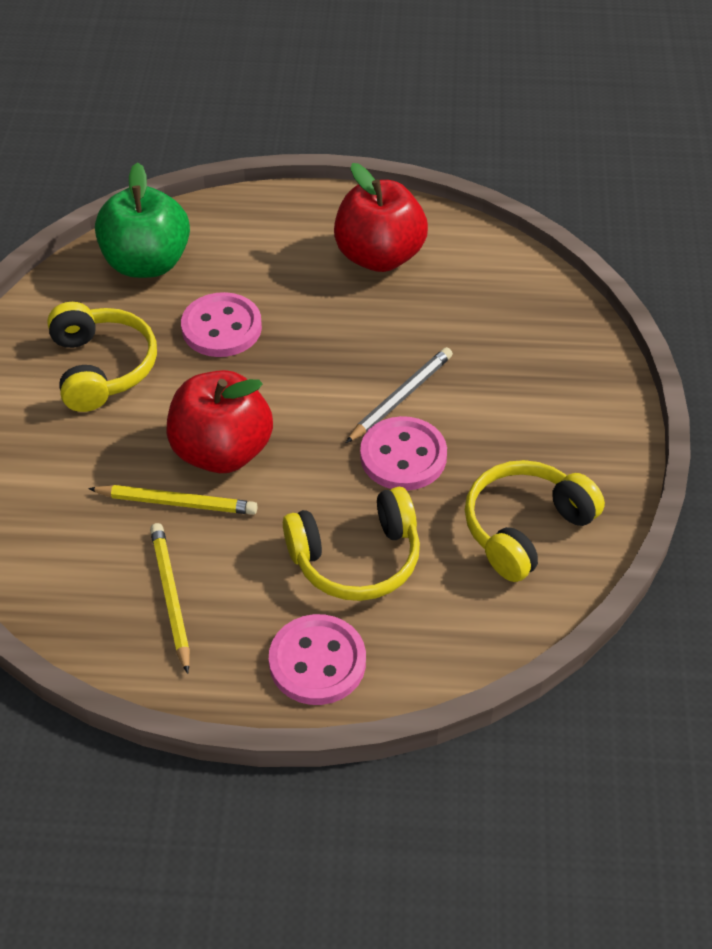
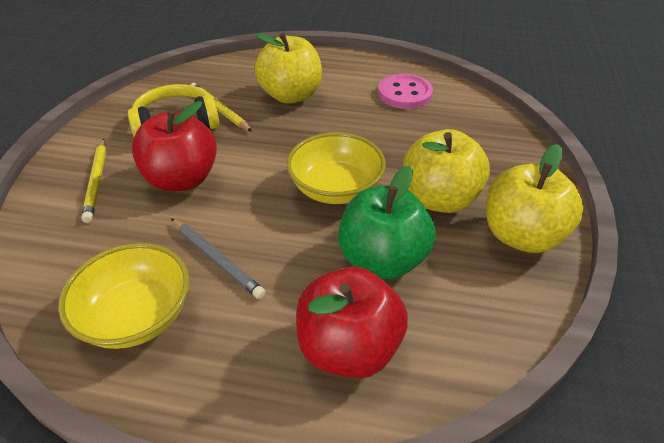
pink button: [181,292,262,357] [269,614,366,705] [360,416,447,491] = 3 -> [378,74,433,109] = 1
yellow apple: none = 0 -> [254,33,322,104] [403,129,490,213] [486,144,583,253] = 3
yellow bowl: none = 0 -> [58,243,190,349] [287,132,386,204] = 2
yellow headphones: [47,302,157,412] [283,487,420,601] [465,460,605,582] = 3 -> [128,84,219,137] = 1

